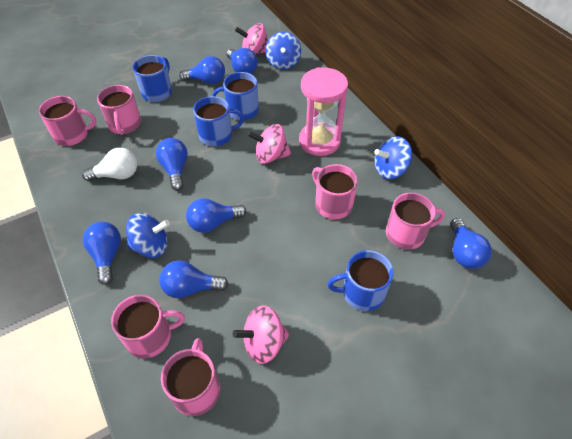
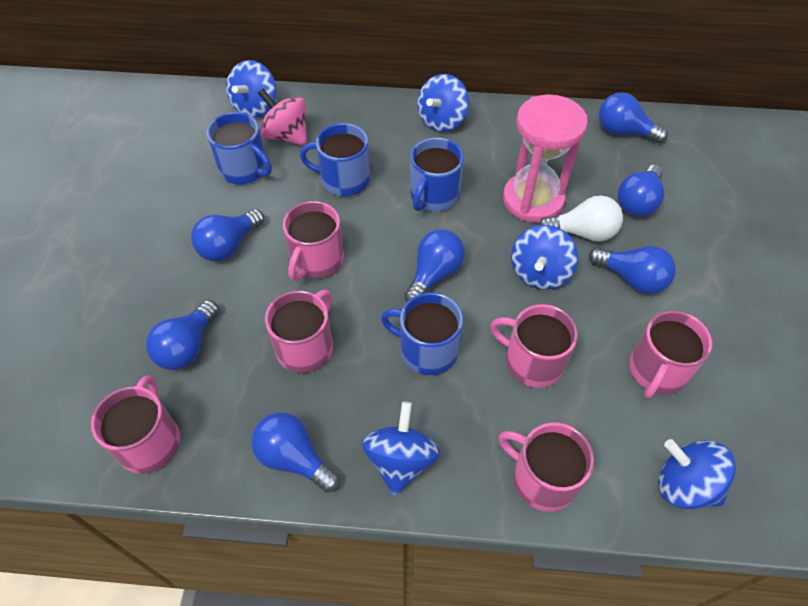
blue spinning top: [126,213,170,258] [265,32,301,70] [374,136,412,179] = 3 -> [226,60,276,118] [362,401,440,496] [417,74,469,132] [511,225,578,290] [658,439,736,509] = 5
pink spinning top: [233,306,290,364] [235,23,268,54] [248,124,291,164] = 3 -> [258,89,307,146] = 1

